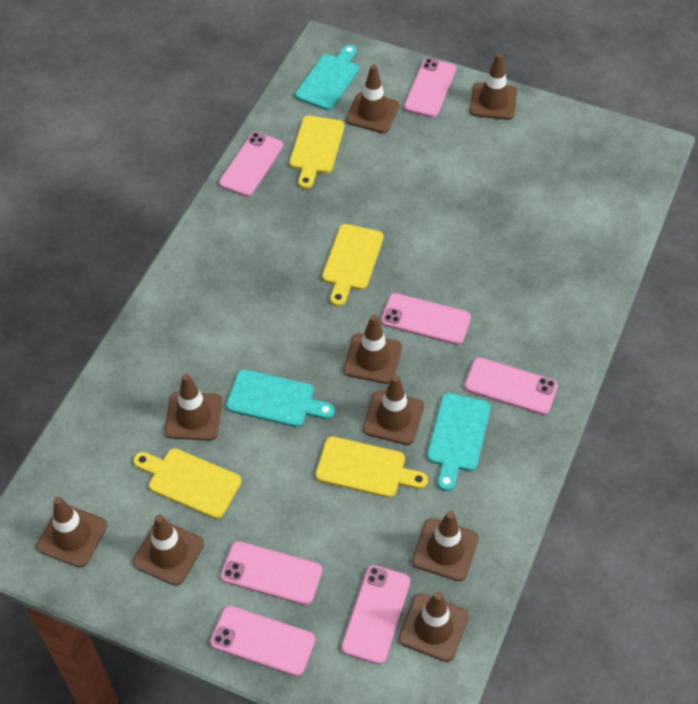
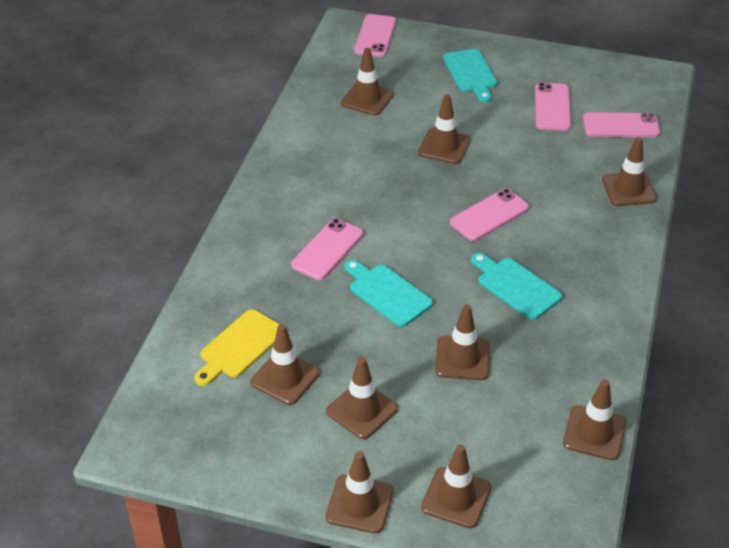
pink phone: [210,606,315,676] [219,132,283,197] [220,541,322,605] [341,565,410,665] [381,293,471,345] [404,58,456,118] [464,357,558,415] = 7 -> [291,218,363,280] [354,14,396,57] [450,189,529,241] [535,82,571,131] [583,112,660,137] = 5
yellow cutting board: [133,449,242,519] [289,116,345,189] [316,436,428,498] [322,224,384,306] = 4 -> [194,309,280,386] = 1

